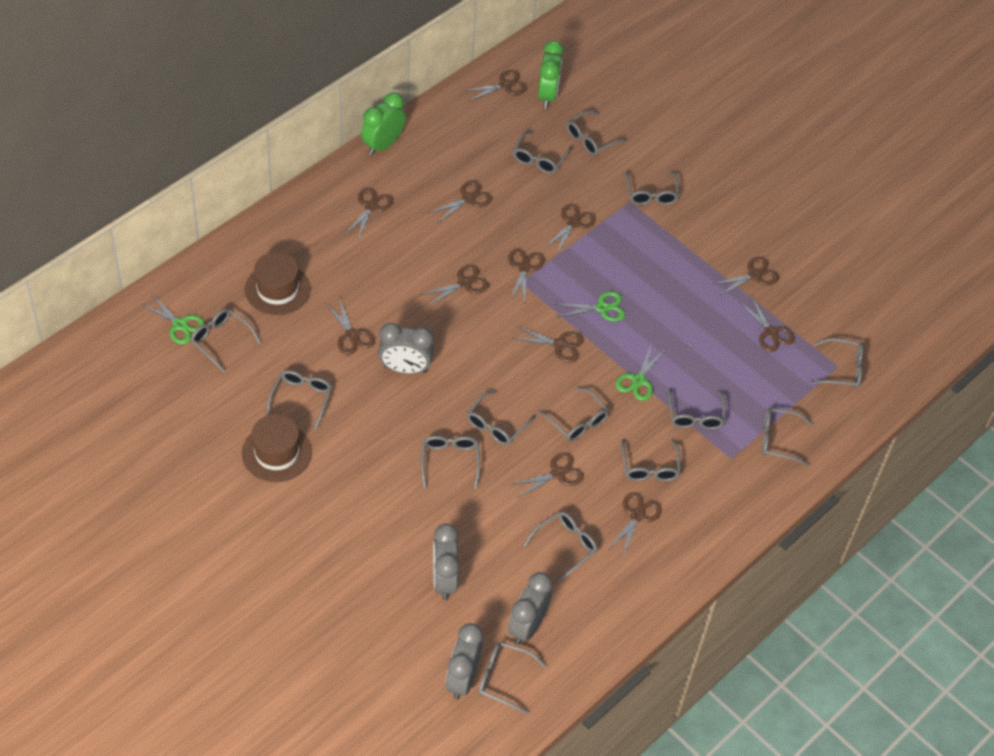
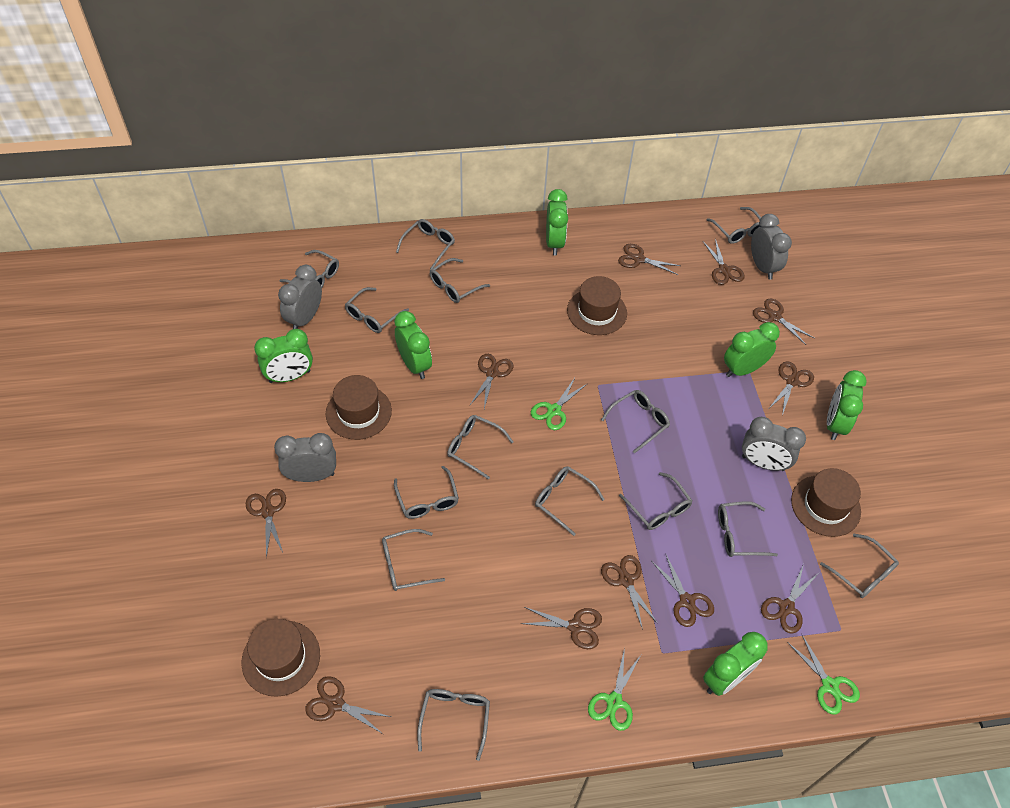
brown hat: [242,414,312,482] [245,252,311,315] = 2 -> [241,619,320,697] [326,375,392,440] [567,276,627,335] [791,468,861,537] = 4
brown scissors: [326,299,375,355] [346,188,393,240] [420,265,489,306] [428,180,493,222] [463,70,527,101] [508,249,545,304] [510,453,584,498] [512,326,584,362] [544,204,596,254] [609,492,662,557] [712,257,779,295] [740,297,795,352] = 12 -> [245,489,286,558] [305,676,391,734] [470,354,513,409] [521,607,602,649] [601,555,658,630] [618,244,681,275] [652,553,714,627] [703,239,745,285] [753,298,814,345] [761,564,818,634] [769,361,814,416] = 11
green clock: [361,92,406,155] [538,41,564,108] = 2 -> [254,329,313,383] [394,311,432,379] [546,189,568,255] [703,632,768,696] [724,322,780,377] [827,370,867,440] = 6

